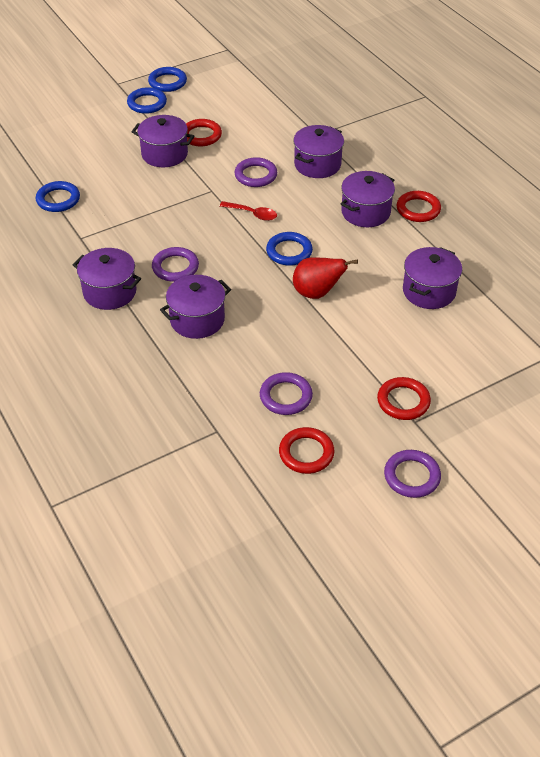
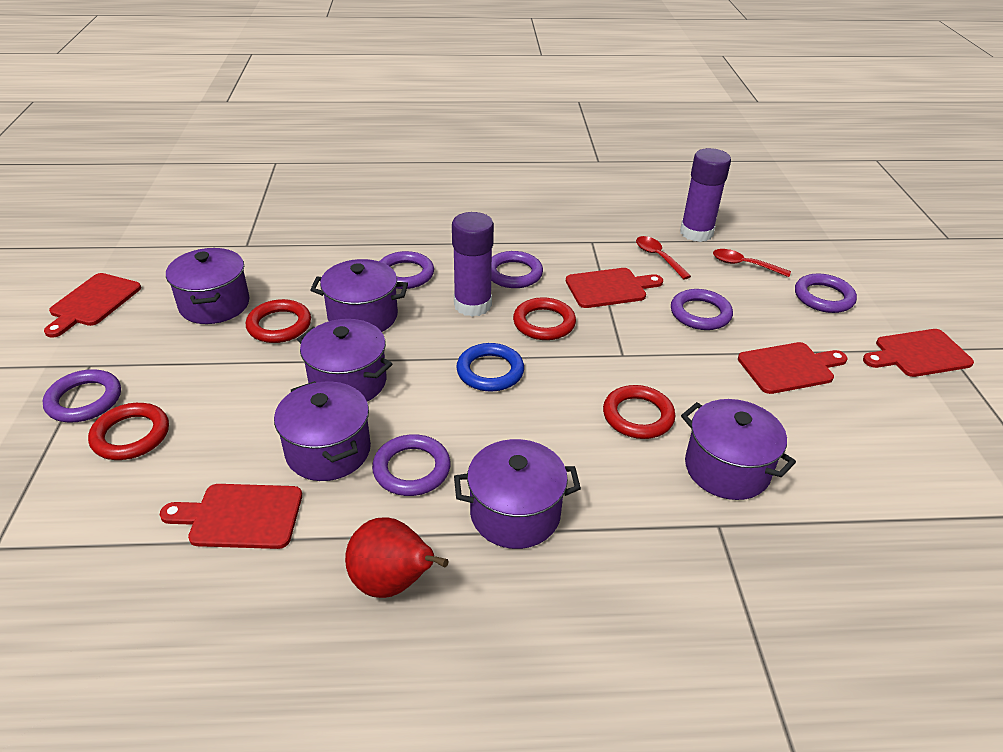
blue ring: [36,181,80,212] [127,87,167,114] [148,67,187,92] [266,232,313,266] = 4 -> [456,343,524,392] = 1
purple glue stick: none = 0 -> [452,212,494,317] [680,148,731,242] = 2
purple ring: [152,247,199,282] [235,157,277,187] [260,372,313,415] [384,450,441,498] = 4 -> [42,369,121,422] [372,434,451,496] [379,251,434,289] [491,251,543,288] [671,289,733,330] [795,274,857,313] = 6
red cutting board: none = 0 -> [44,273,141,338] [160,484,302,549] [566,268,663,308] [738,342,847,394] [863,329,974,377] = 5
red spoon: [219,201,277,221] = 1 -> [636,236,691,280] [713,249,791,277] = 2

